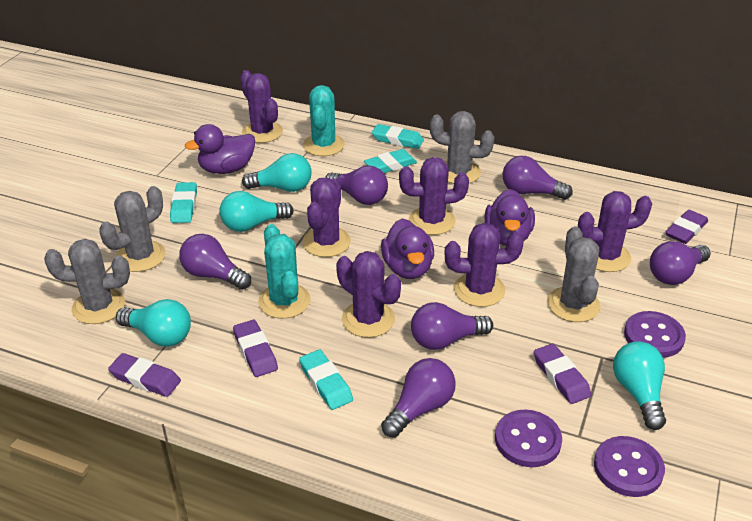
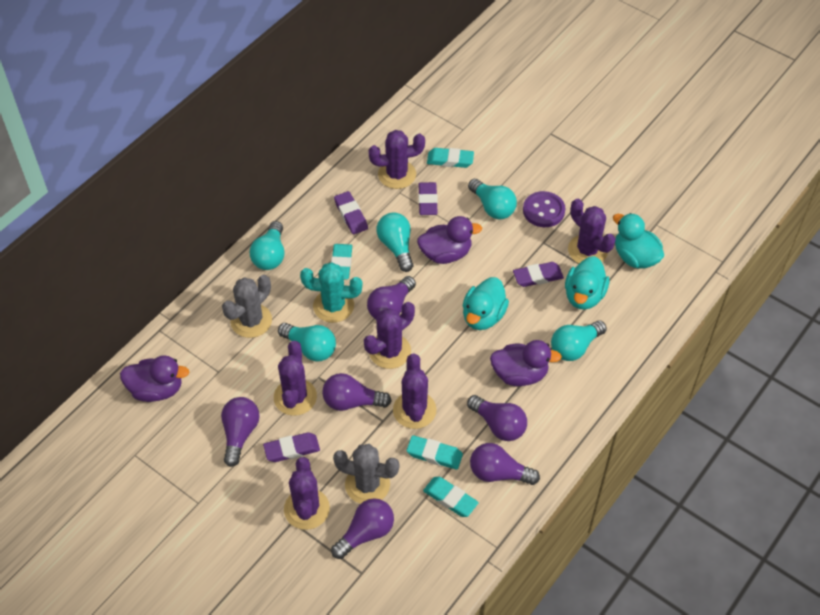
grey cactus: [44,239,130,324] [99,186,165,272] [430,111,494,184] [547,226,601,322] = 4 -> [222,275,272,338] [333,444,399,504] = 2
purple button: [495,410,562,467] [594,436,665,497] [624,311,686,358] = 3 -> [523,191,565,227] = 1
turquoise cactus: [258,224,311,319] [303,85,345,156] = 2 -> [300,262,363,323] = 1
turquoise duck: none = 0 -> [463,277,509,330] [565,256,609,310] [613,213,664,269] = 3
turquoise light bulb: [116,299,191,347] [219,191,294,232] [242,153,312,192] [613,341,666,430] = 4 -> [250,221,284,270] [278,323,336,361] [377,212,413,272] [468,179,517,219] [551,320,607,361] = 5

